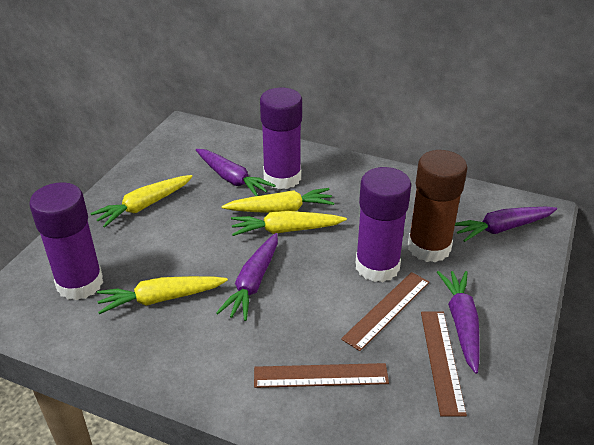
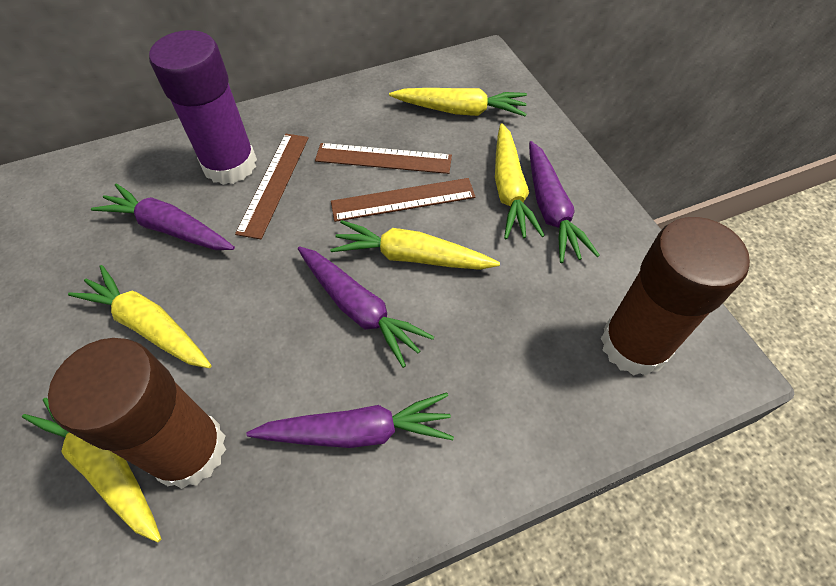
brown glue stick: [408,150,467,262] = 1 -> [48,338,226,489] [601,217,750,376] = 2
purple glue stick: [30,182,103,300] [260,88,302,189] [356,167,411,282] = 3 -> [149,30,257,185] = 1
yellow carrot: [90,175,193,228] [97,276,228,314] [222,188,334,213] [231,211,347,236] = 4 -> [22,398,161,542] [68,265,212,368] [330,220,500,270] [389,88,527,116] [495,123,545,240] = 5

